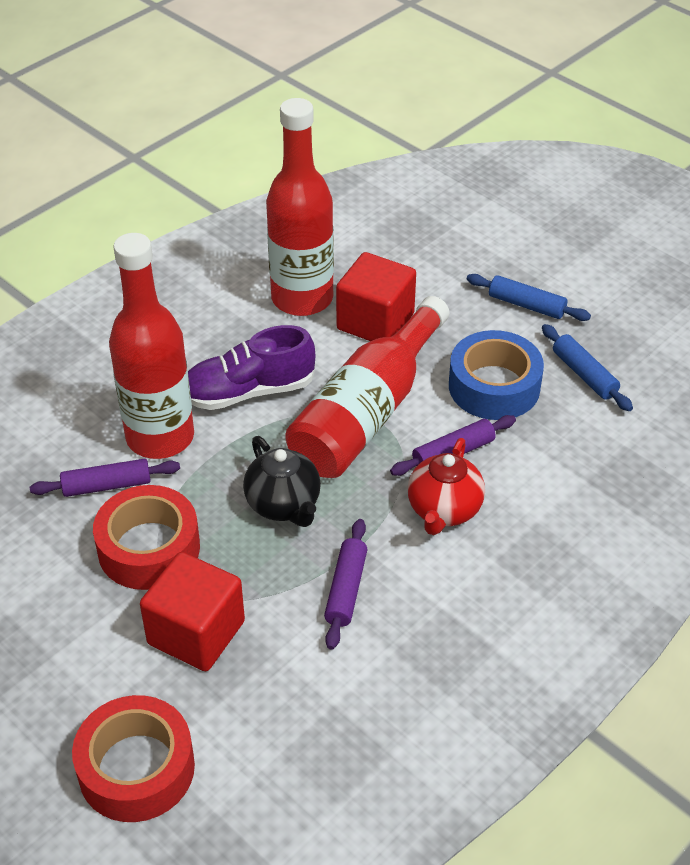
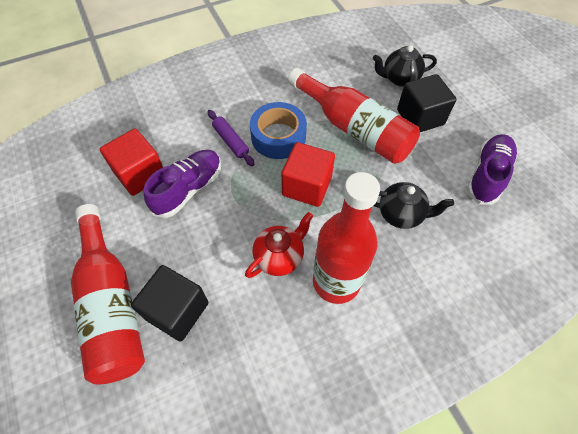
black cube: none = 0 -> [131,265,209,342] [397,74,456,132] = 2
black teapot: [243,436,321,527] = 1 -> [373,45,437,87] [373,182,454,229] = 2
blue rolling pin: [467,274,591,321] [542,324,633,411] = 2 -> none = 0
purple rolling pin: [30,459,180,497] [324,519,368,650] [390,415,516,476] = 3 -> [208,110,255,166] = 1
purple shoe: [188,325,315,410] = 1 -> [144,150,221,218] [467,134,518,204] = 2
red tape: [72,695,195,822] [93,485,200,590] = 2 -> none = 0

